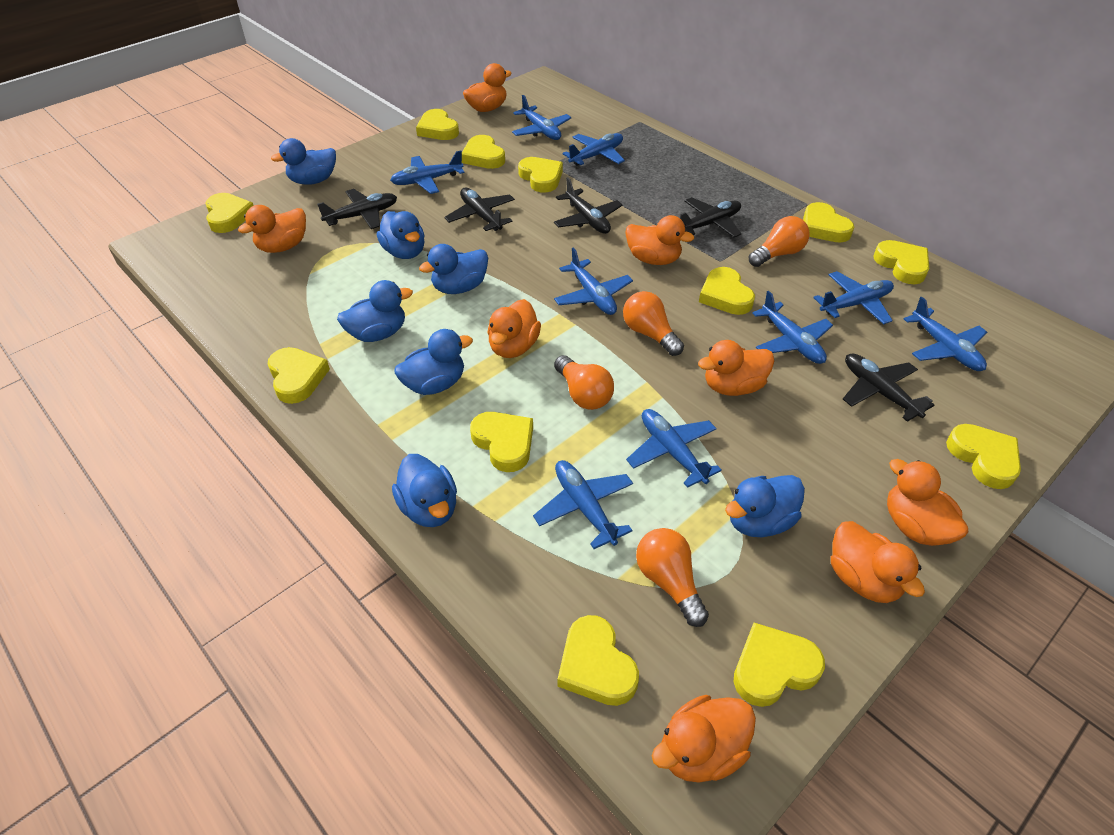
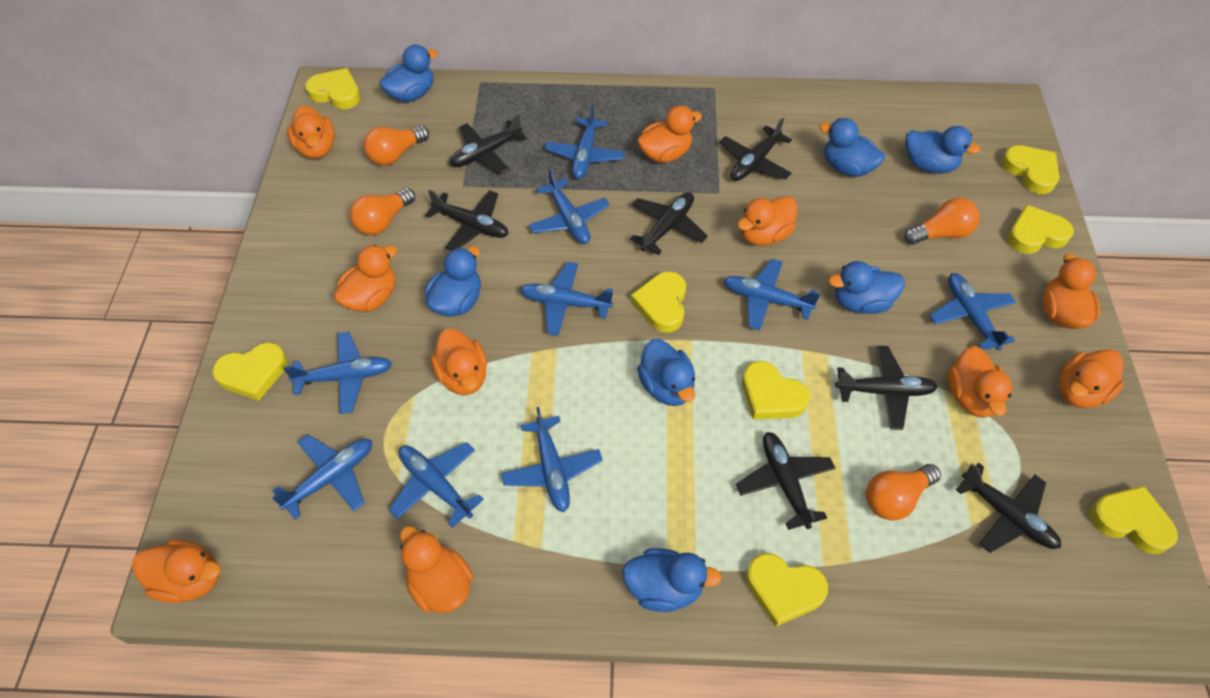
black plane: [317,189,397,229] [444,188,515,231] [554,177,623,234] [680,197,741,237] [843,353,934,422] = 5 -> [425,190,509,251] [449,115,527,174] [630,192,708,255] [720,118,792,181] [736,432,835,530] [835,346,938,430] [956,463,1061,553] = 7
orange duck: [238,205,306,253] [463,63,512,112] [488,299,541,358] [625,215,694,265] [652,695,756,783] [698,340,774,396] [831,521,925,603] [887,459,968,546] = 8 -> [132,539,221,603] [287,105,335,159] [334,245,397,312] [400,526,473,613] [431,329,487,395] [637,106,702,163] [737,196,797,246] [948,346,1012,418] [1043,254,1100,329] [1059,349,1124,408] = 10
yellow heart: [205,193,254,233] [268,347,330,404] [416,109,459,140] [462,135,505,169] [470,412,533,472] [518,157,563,193] [558,615,639,706] [699,267,755,315] [734,623,825,707] [803,202,854,242] [873,240,929,284] [946,424,1021,489] = 12 -> [212,342,287,401] [305,68,360,109] [631,271,686,333] [742,361,810,420] [746,553,828,627] [1001,145,1059,194] [1007,205,1074,254] [1090,486,1178,554] = 8

